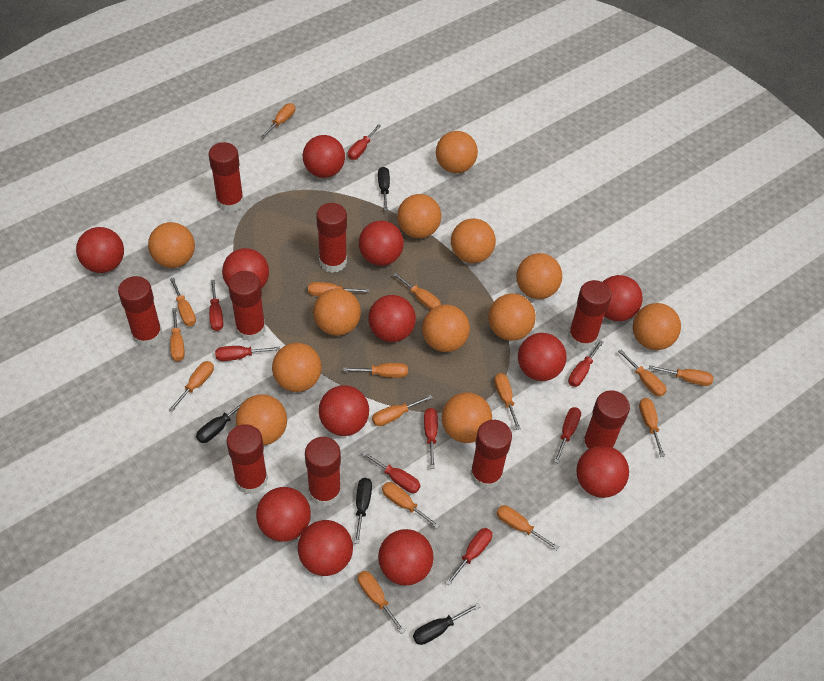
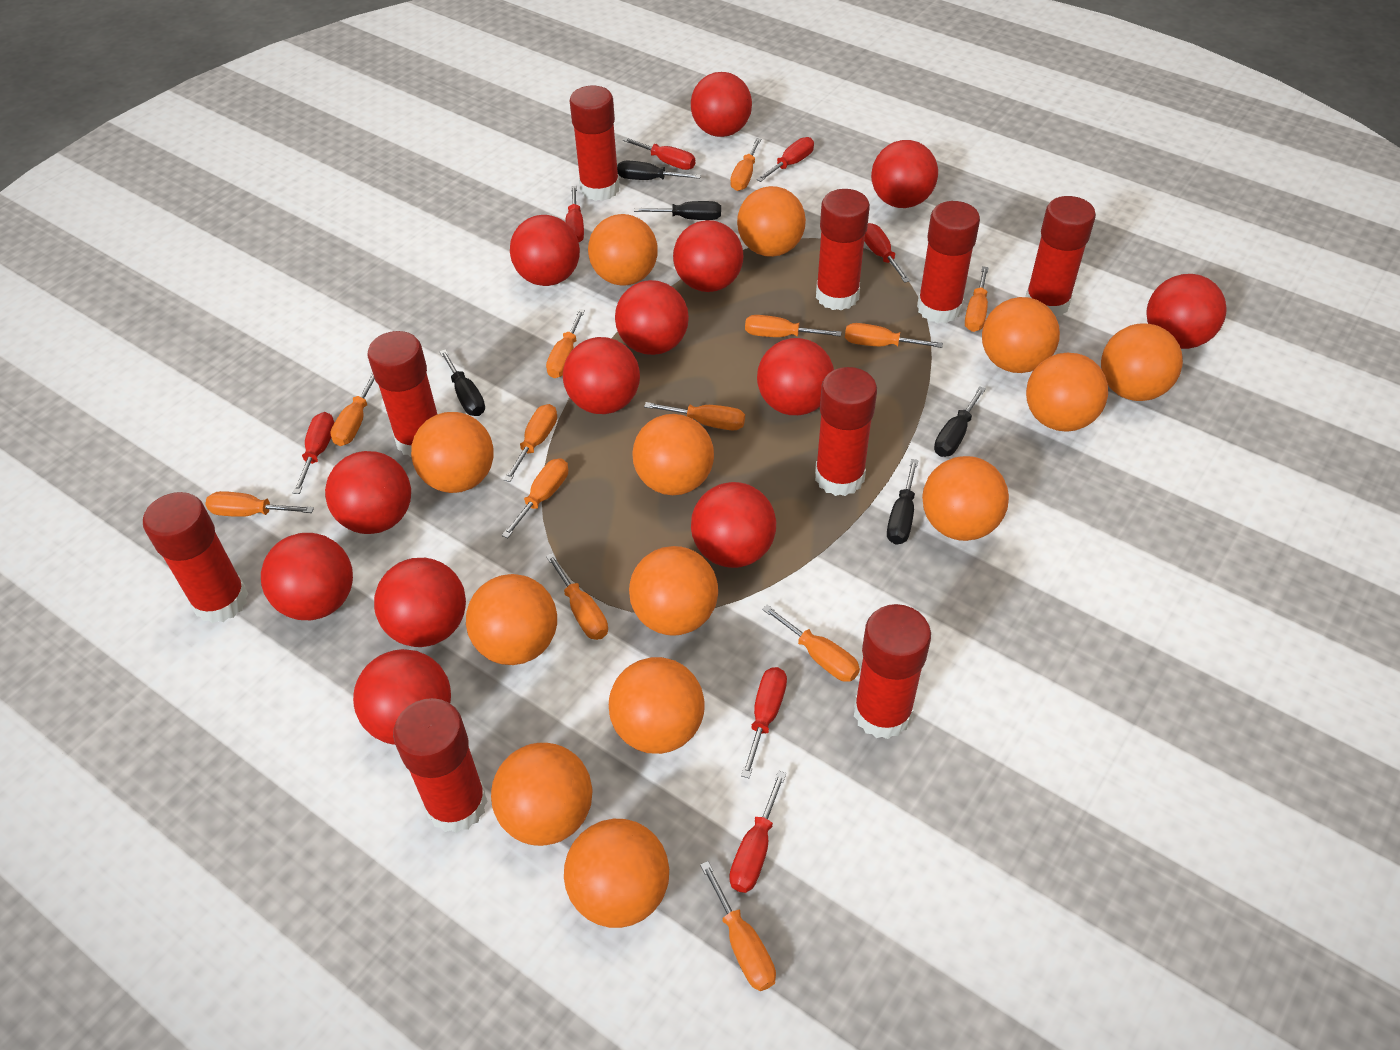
black screwdriver: [196,398,248,443] [354,478,372,544] [378,167,390,211] [413,603,480,645] = 4 -> [439,349,485,416] [617,161,701,180] [634,201,721,220] [887,459,918,545] [934,386,986,457] = 5
orange ball: [148,222,195,268] [236,394,287,446] [272,343,322,392] [313,288,361,336] [397,194,441,238] [422,304,470,352] [436,131,478,173] [442,392,492,443] [451,218,496,263] [488,294,536,341] [516,253,562,299] [633,303,681,350] = 12 -> [411,412,494,493] [466,574,557,665] [491,743,593,846] [564,819,669,928] [588,214,658,286] [609,657,705,754] [629,546,718,636] [632,414,714,495] [737,186,806,257] [922,456,1009,541] [982,297,1060,373] [1026,353,1108,432] [1101,323,1183,401] = 13
orange screwdriver: [169,361,214,412] [170,278,196,326] [170,308,185,361] [261,103,295,138] [308,282,369,296] [343,363,408,378] [358,571,405,634] [372,395,433,426] [382,482,440,529] [393,273,441,310] [494,373,521,430] [496,505,559,550] [618,350,667,397] [639,398,665,457] [649,365,713,386] = 15 -> [205,491,314,517] [330,372,375,446] [502,458,568,538] [504,404,557,482] [546,309,585,378] [546,553,608,640] [644,402,745,430] [700,861,776,991] [730,138,761,191] [745,315,842,337] [762,604,860,682] [845,323,943,348] [965,266,989,332] = 13
red ball: [76,227,124,273] [222,248,269,289] [256,487,311,542] [298,520,353,576] [303,135,345,178] [319,385,369,436] [359,221,404,266] [368,295,416,342] [378,529,434,586] [518,333,567,381] [576,445,629,498] [603,275,643,321] = 12 -> [261,533,353,620] [325,451,411,534] [353,649,451,745] [374,558,466,647] [510,215,580,286] [563,337,640,414] [615,280,689,355] [673,220,743,292] [691,72,752,137] [691,482,776,568] [757,338,834,415] [871,140,938,208] [1146,274,1227,349] = 13
red screwdriver: [209,280,223,331] [215,346,280,361] [348,124,381,160] [362,451,421,493] [424,408,438,469] [446,528,492,586] [554,407,581,463] [568,340,603,387] = 8 -> [293,412,335,494] [565,186,584,242] [622,137,695,170] [729,771,786,893] [741,667,787,778] [756,137,814,182] [864,223,910,283] = 7

